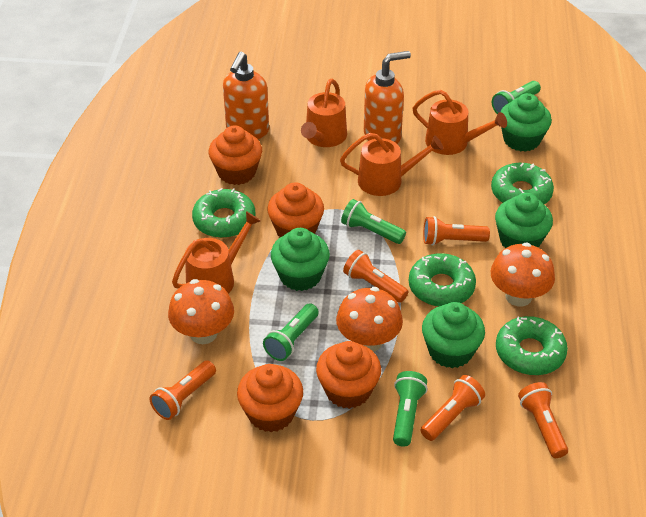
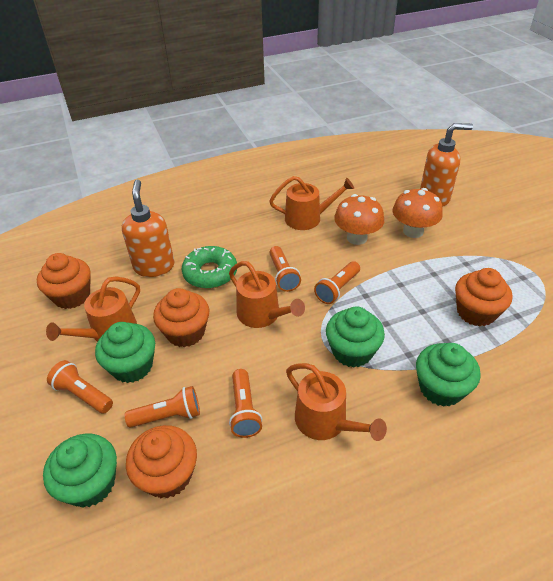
green donut: [192,188,256,238] [409,253,476,307] [491,163,554,204] [496,316,568,375] = 4 -> [182,246,237,289] = 1
green flashlight: [263,304,319,361] [341,199,406,244] [393,371,428,447] [492,81,541,114] = 4 -> none = 0
orange mushroom: [168,279,234,344] [336,287,403,352] [491,243,555,306] = 3 -> [334,194,384,245] [392,188,443,238] = 2

